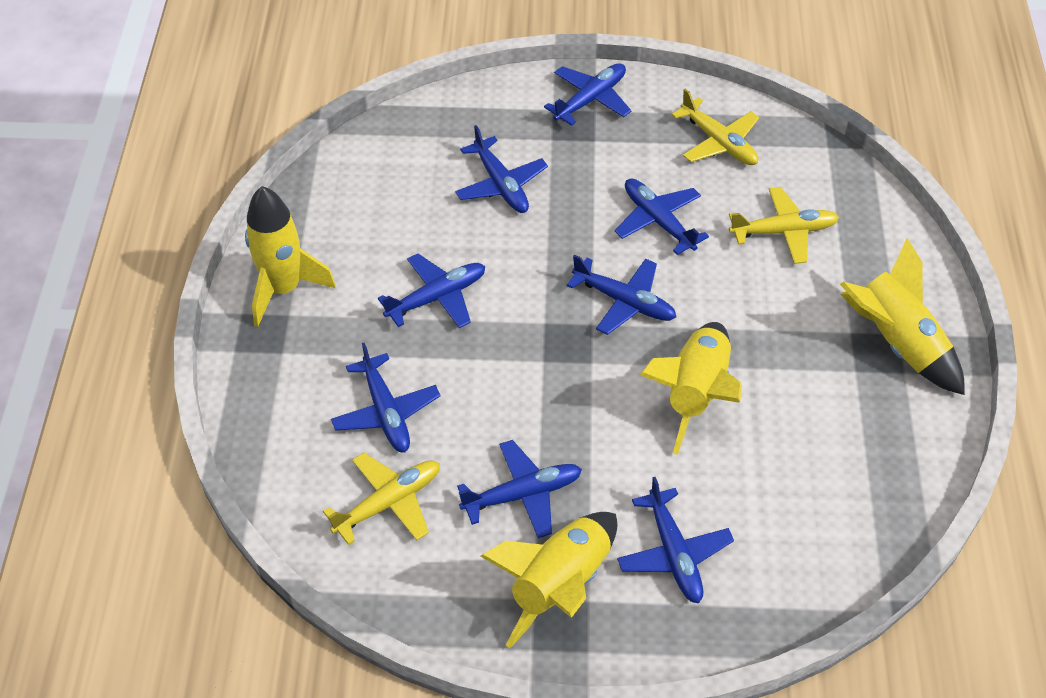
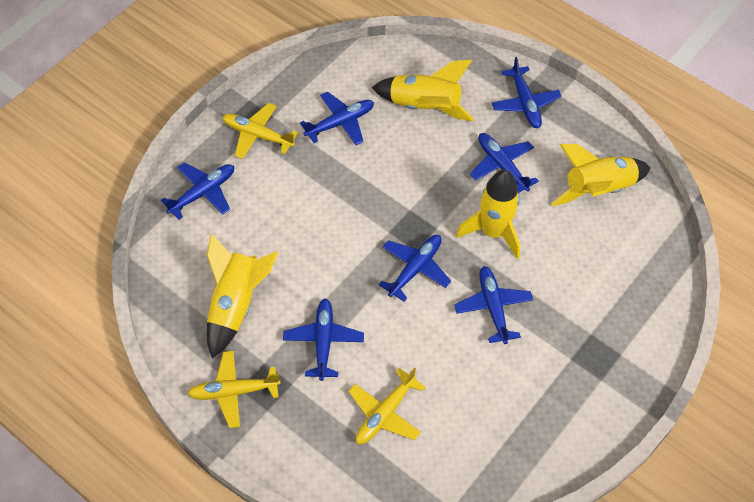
blue plane: [331,343,440,452] [378,253,485,328] [455,125,548,213] [457,440,582,538] [544,63,632,126] [567,255,676,335] [615,178,709,255] [617,477,734,603] = 8 -> [161,162,234,220] [283,298,364,381] [300,92,374,145] [379,235,451,301] [454,266,533,344] [470,133,539,193] [492,57,562,128] = 7

